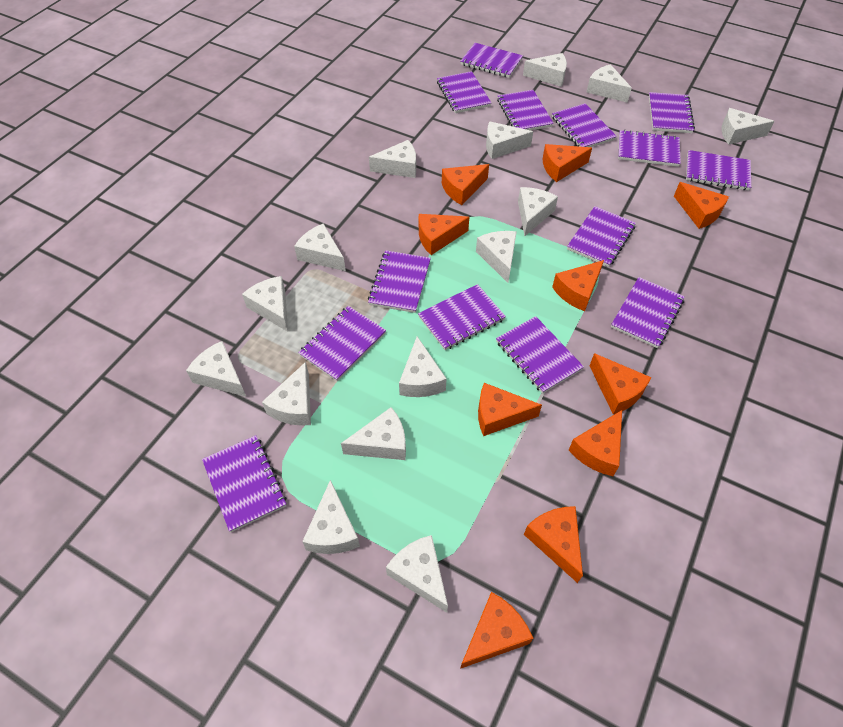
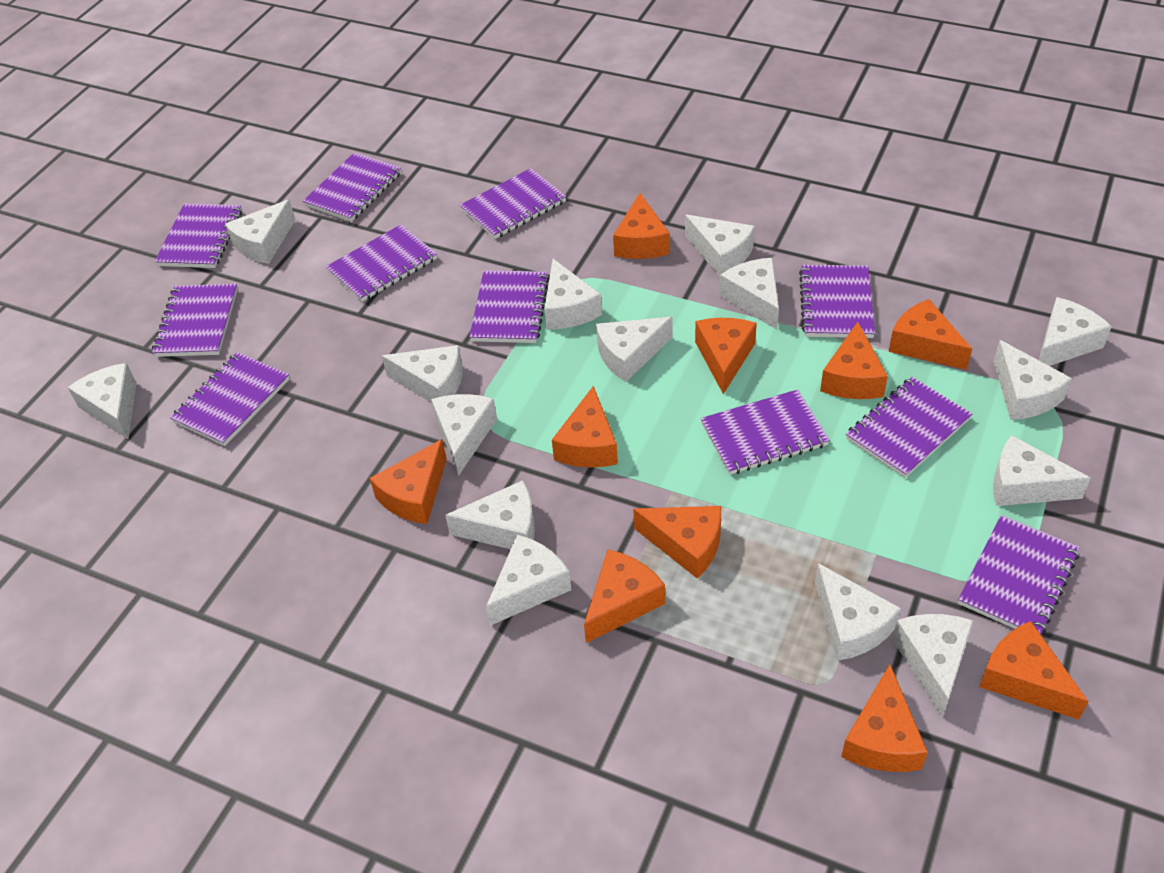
purple notebook: [202,435,287,532] [298,306,386,381] [368,250,431,313] [418,284,506,350] [437,71,491,113] [460,43,523,78] [496,316,584,394] [497,90,554,131] [552,103,617,147] [567,206,636,267] [611,277,685,348] [618,130,681,167] [649,92,695,133] [686,150,751,191] = 14 -> [152,284,238,357] [155,203,242,268] [170,352,290,446] [303,153,401,222] [326,225,437,302] [460,168,566,239] [469,270,549,343] [701,389,830,475] [799,265,875,338] [846,377,972,478] [958,515,1080,634] = 11

